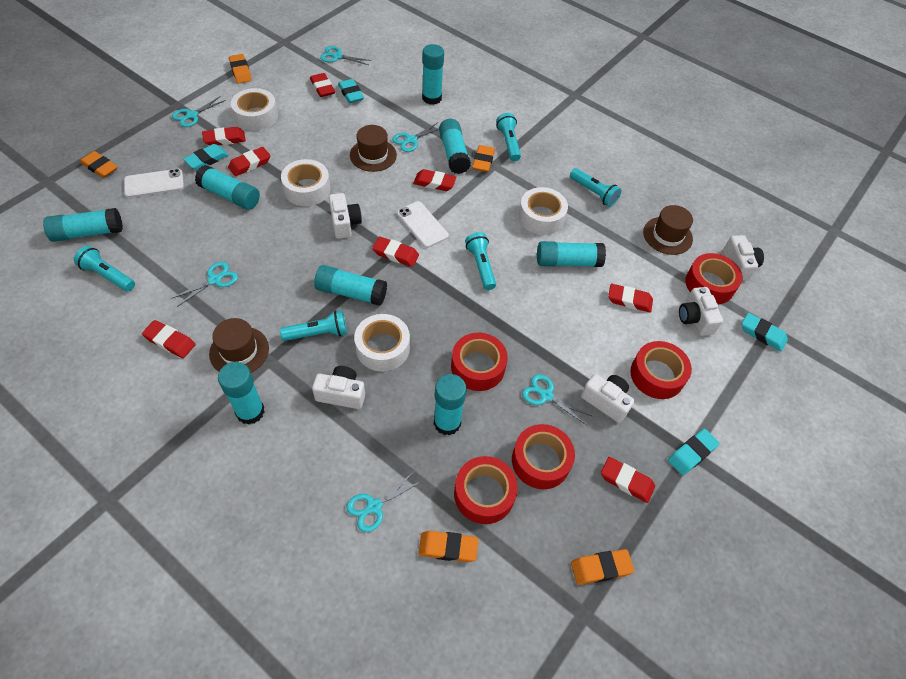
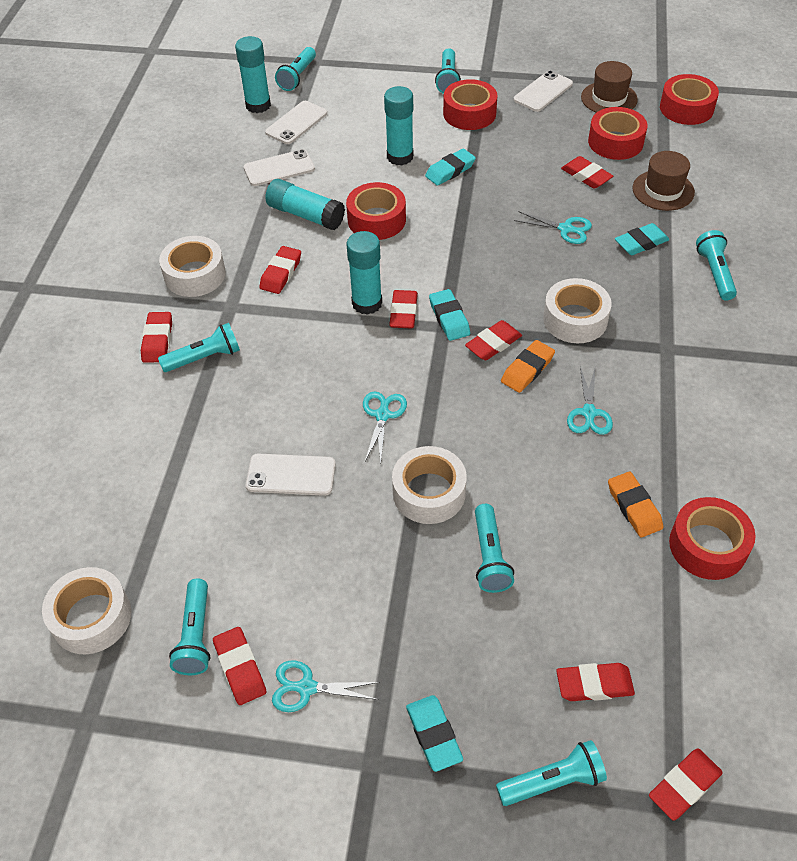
brown hat: [209,318,269,373] [350,125,397,172] [643,205,693,255] = 3 -> [581,61,638,113] [632,151,695,211] = 2
orange eraser: [80,151,118,178] [229,54,252,84] [418,531,478,562] [472,145,495,172] [571,549,634,585] = 5 -> [501,340,555,393] [608,472,663,538] = 2
turquoise flashlight: [74,246,135,291] [280,310,347,341] [465,232,496,290] [496,113,521,161] [570,168,621,207] = 5 -> [158,323,240,372] [169,578,210,675] [275,47,316,91] [435,48,461,94] [475,504,514,593] [496,740,607,806] [696,230,737,301] = 7
turquoise glue stick: [43,208,123,242] [195,165,260,210] [218,362,264,425] [314,265,387,306] [422,44,444,105] [434,374,467,436] [439,119,471,174] [537,241,606,267] = 8 -> [235,36,271,113] [265,179,345,230] [347,231,382,315] [384,86,413,166] = 4
turquoise scissors: [171,262,238,307] [172,96,226,127] [320,46,372,65] [346,471,422,532] [392,123,439,152] [522,374,591,425] = 6 -> [272,661,380,712] [363,392,407,463] [514,211,592,244] [567,367,613,435] = 4
white camera: [312,366,365,409] [329,193,362,239] [581,374,635,423] [679,287,723,336] [723,235,764,281] = 5 -> none = 0
white phone: [124,169,184,198] [397,201,449,248] = 2 -> [244,149,315,186] [245,454,336,496] [265,101,327,144] [514,71,573,112] = 4

